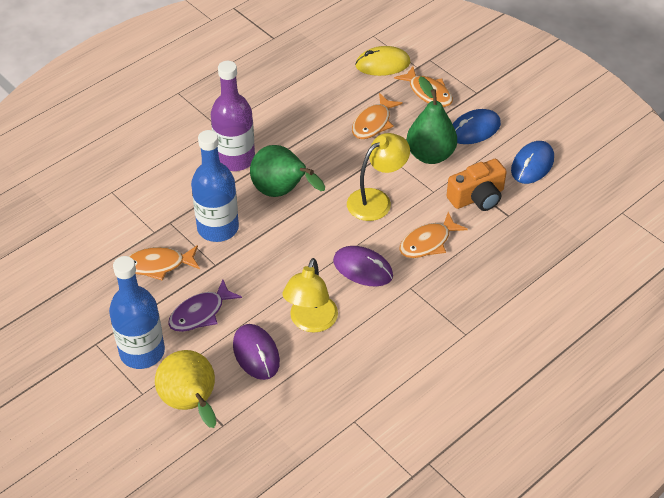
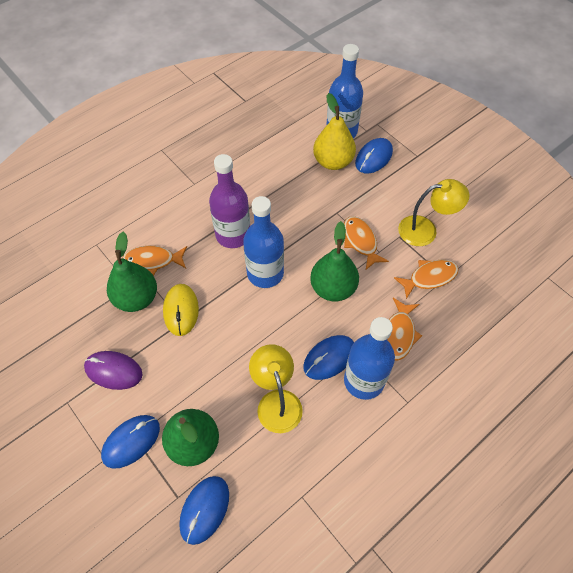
blue bottle: [109,256,165,369] [191,130,239,242] = 2 -> [243,196,284,288] [326,44,363,138] [344,317,395,400] = 3
blue mouse: [453,109,501,144] [511,141,554,184] = 2 -> [101,415,160,469] [179,476,229,545] [303,335,354,380] [355,138,393,174] = 4
green pear: [250,145,325,197] [407,76,457,164] = 2 -> [107,232,157,312] [162,409,219,466] [310,221,359,301] = 3
orange camera: [446,159,507,211] = 1 -> none = 0
purple fish: [168,279,242,332] = 1 -> none = 0
purple mouse: [233,324,280,380] [333,246,393,287] = 2 -> [84,351,143,390] = 1

